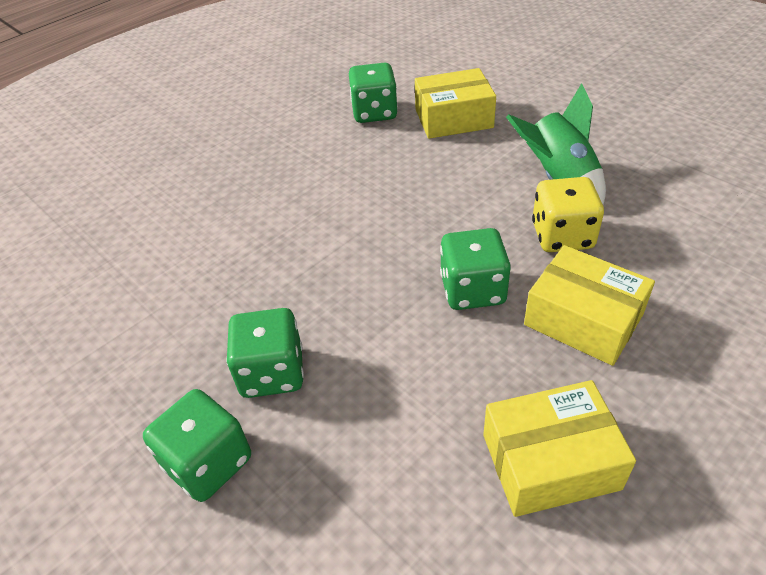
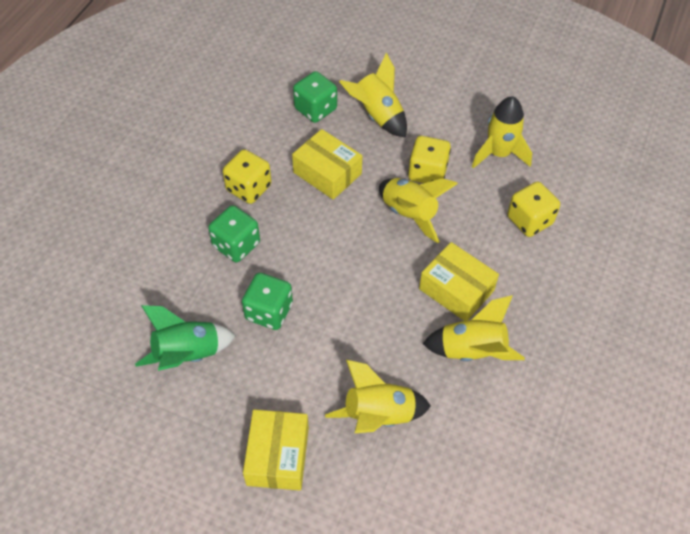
green dice: [143,389,251,502] [226,308,304,398] [349,63,398,123] [440,228,511,310] = 4 -> [208,205,260,262] [242,273,293,330] [293,71,337,123] = 3
yellow dice: [532,177,604,252] = 1 -> [223,149,271,204] [408,136,451,183] [507,181,560,237] = 3
yellow rocket: none = 0 -> [325,360,431,433] [339,53,407,138] [379,178,458,243] [423,295,525,361] [472,96,532,169] = 5

